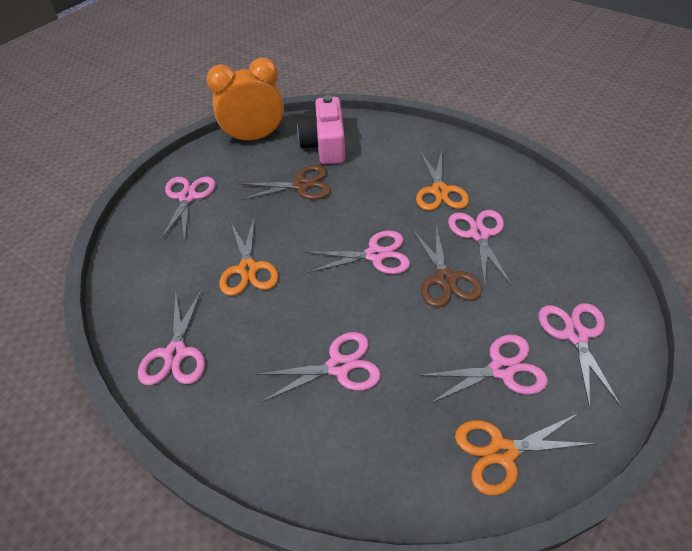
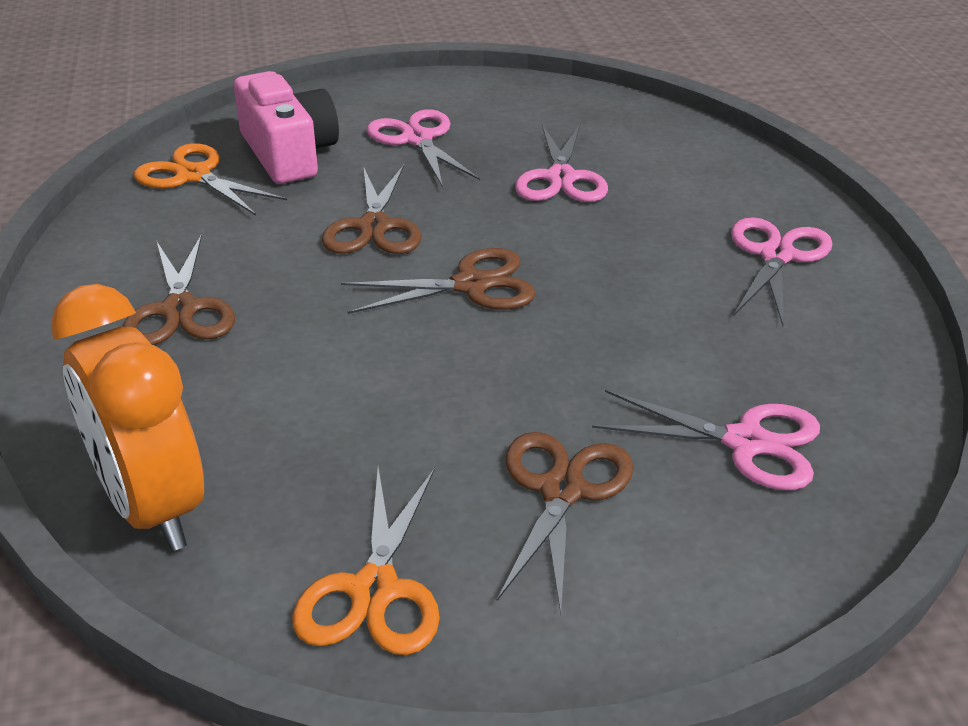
brown scissors: [239,165,331,200] [412,224,482,307] = 2 -> [123,234,235,345] [322,165,421,254] [341,248,536,314] [497,432,633,614] = 4
orange scissors: [219,217,279,296] [416,150,469,211] [455,413,597,495] = 3 -> [134,143,287,215] [292,468,440,655] = 2
pink scissors: [138,289,205,385] [160,177,216,242] [255,332,381,402] [305,230,410,274] [418,335,548,404] [448,210,512,286] [538,303,622,409] = 7 -> [367,109,480,186] [515,124,608,202] [592,390,820,490] [731,217,833,326] = 4

